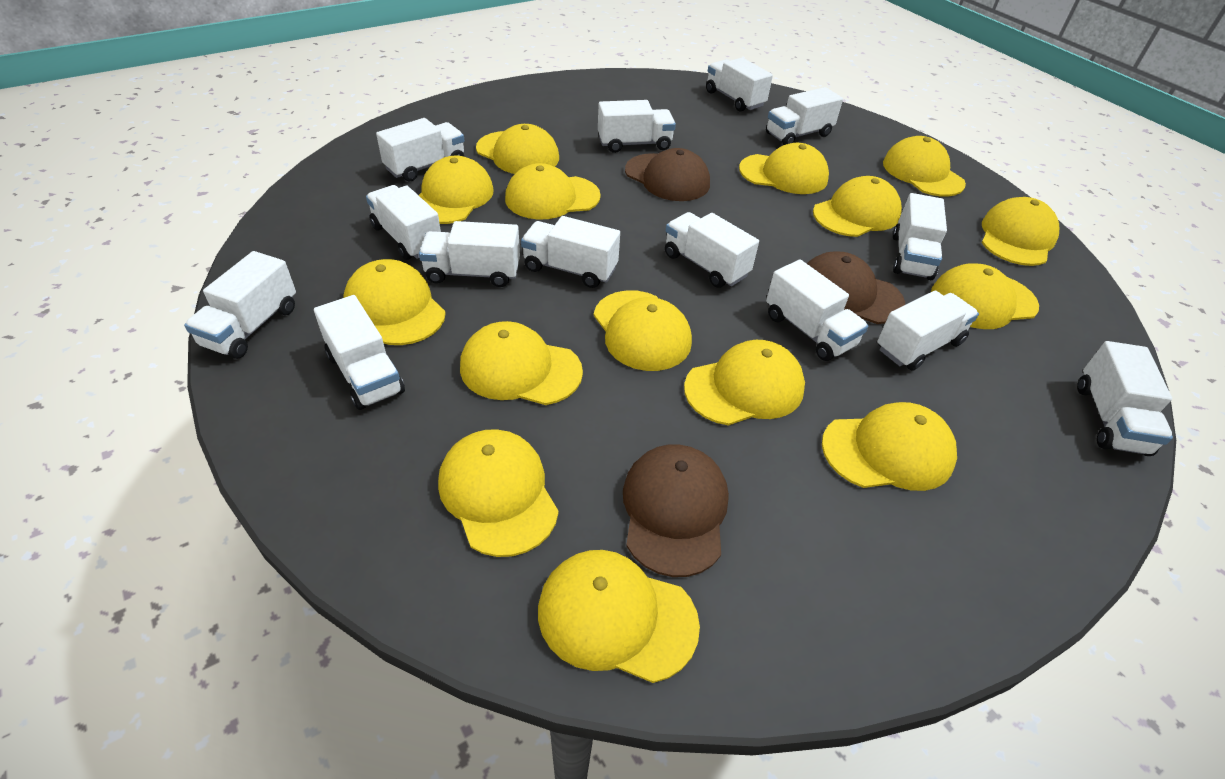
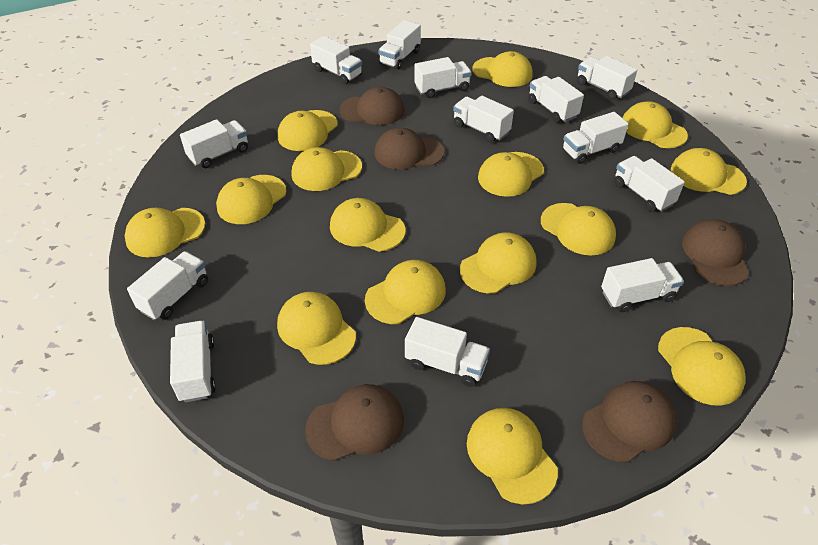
brown cap: [623,445,729,577] [625,148,710,201] [807,251,905,324] = 3 -> [305,384,404,461] [339,87,405,125] [374,128,444,170] [582,381,677,463] [682,219,749,286] = 5
white truck: [184,251,296,359] [314,295,405,410] [366,185,441,260] [376,118,464,182] [419,221,520,287] [521,216,620,288] [598,100,676,153] [665,212,759,288] [706,58,773,112] [766,87,843,145] [766,260,868,361] [877,290,979,371] [893,193,947,280] [1077,341,1173,456] = 14 -> [127,251,208,320] [170,321,216,402] [180,119,248,168] [310,36,362,84] [378,20,421,70] [405,317,490,387] [414,57,472,98] [453,96,514,143] [528,76,584,123] [563,112,628,164] [577,56,637,100] [601,258,684,312] [614,156,685,212] = 13

